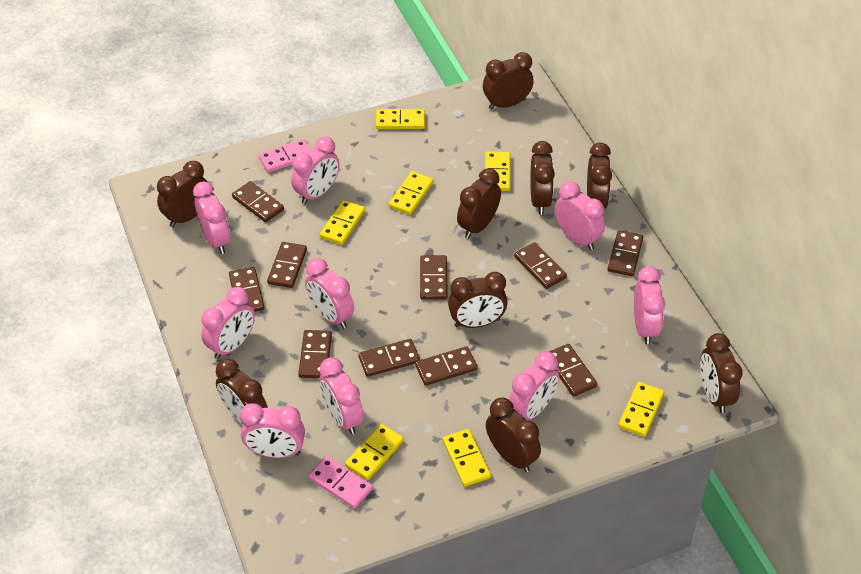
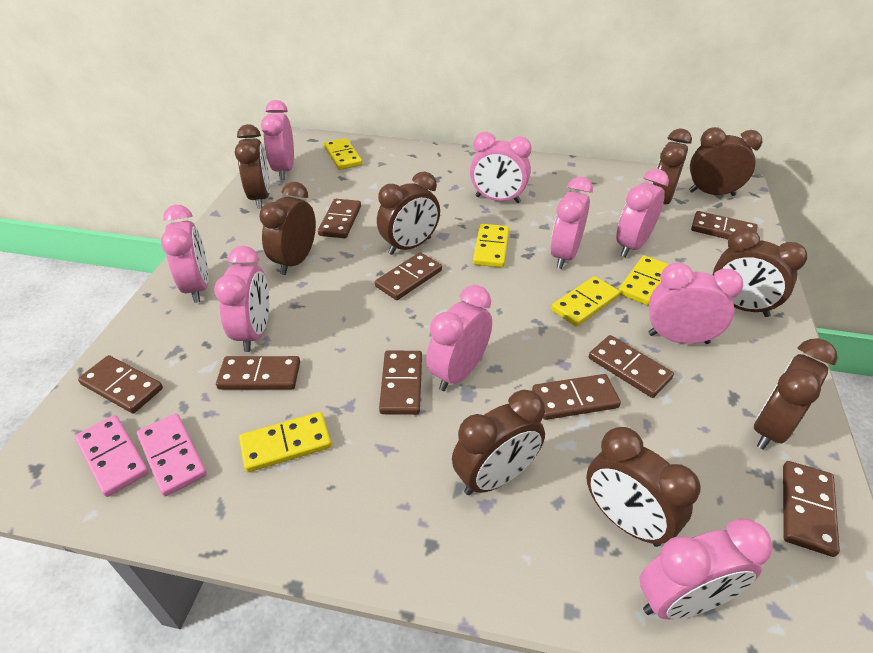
brown domino: [229,267,265,312] [232,181,284,222] [267,242,307,288] [298,330,332,378] [358,339,420,377] [415,346,477,386] [420,255,448,300] [514,242,567,289] [549,344,597,397] [608,230,643,276] = 10 -> [78,355,163,413] [216,356,300,390] [318,199,361,238] [375,252,442,300] [379,350,422,415] [532,374,621,420] [589,335,674,398] [691,211,758,239] [783,461,840,557] = 9
yellow domino: [320,200,365,245] [345,424,404,480] [376,109,425,129] [389,171,434,215] [443,429,491,487] [485,151,510,191] [618,382,664,437] = 7 -> [239,412,331,472] [324,138,362,170] [473,224,509,268] [551,276,620,327] [618,255,669,305] = 5

